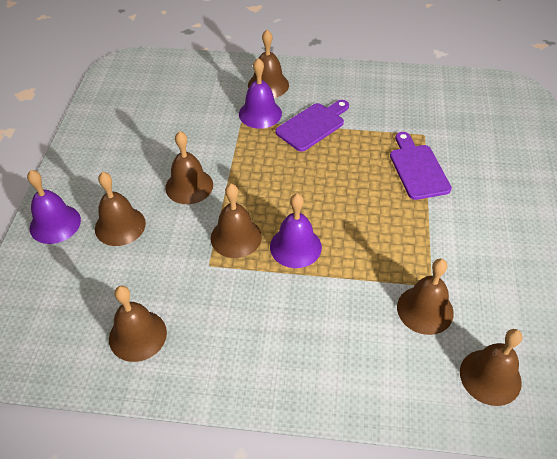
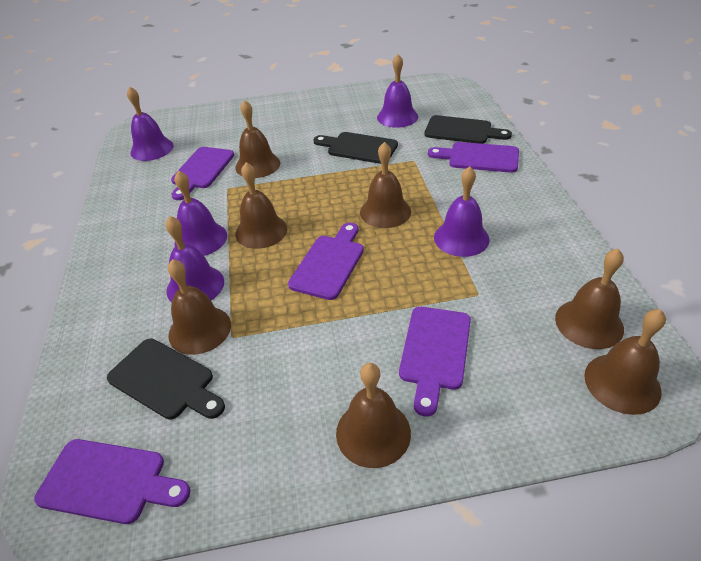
black cutting board: none = 0 -> [107,338,225,420] [313,132,398,164] [424,115,512,144] = 3
purple bell: [27,170,81,244] [239,58,282,128] [270,193,322,268] = 3 -> [127,87,174,161] [165,216,224,302] [174,171,227,256] [377,54,418,128] [434,166,490,257] = 5
purple cutting board: [275,100,349,152] [390,132,452,200] = 2 -> [34,439,190,524] [171,147,234,200] [288,223,364,300] [399,307,471,417] [428,142,519,173] = 5

